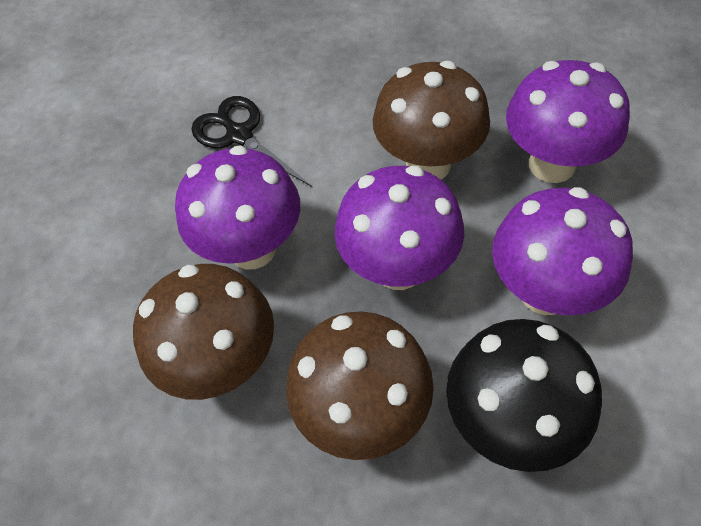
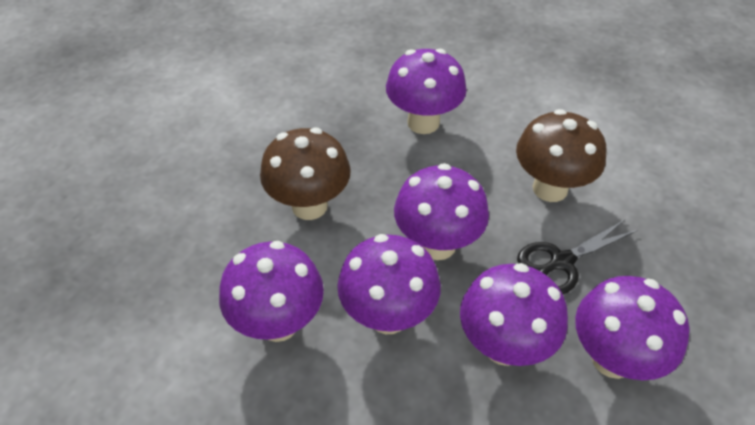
black mushroom: [446,319,602,472] = 1 -> none = 0
brown mushroom: [133,264,274,400] [286,311,434,460] [373,61,490,180] = 3 -> [260,127,351,220] [516,109,606,202] = 2
purple mushroom: [175,146,300,269] [335,166,464,290] [492,187,633,315] [506,60,630,183] = 4 -> [219,241,324,342] [337,234,441,334] [386,49,467,134] [394,163,489,260] [460,263,568,366] [575,276,690,380] = 6

